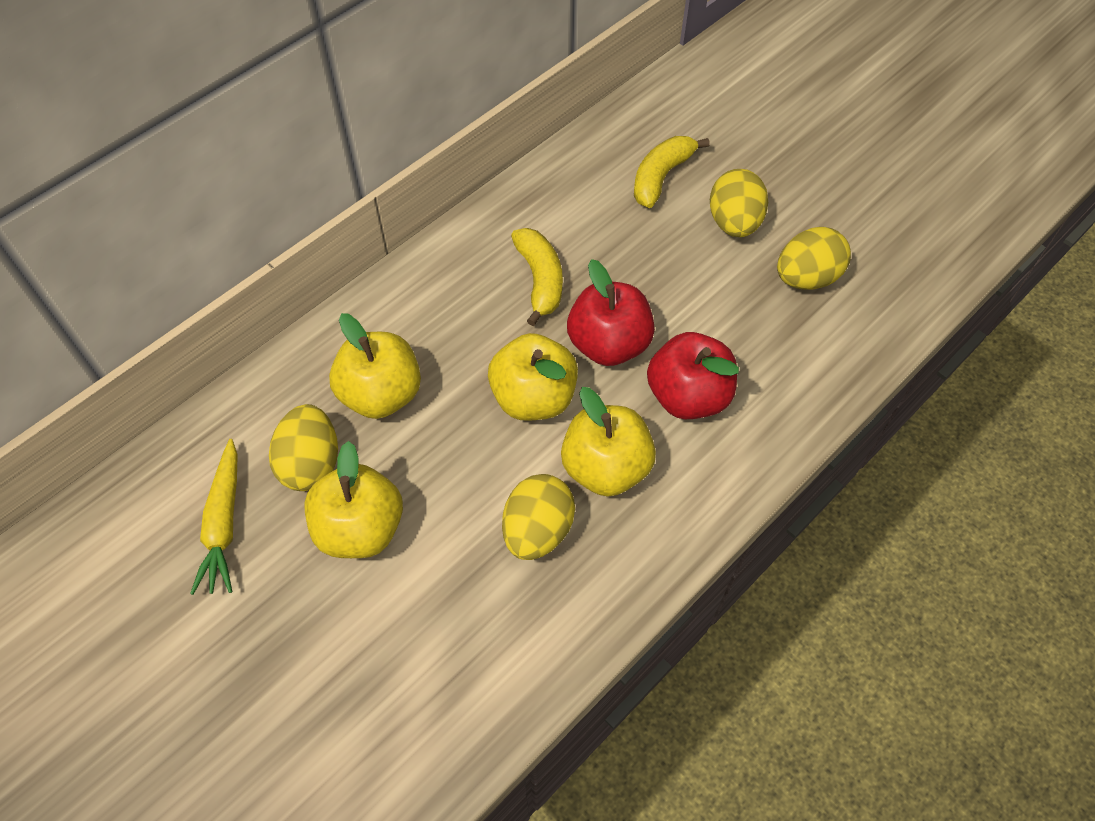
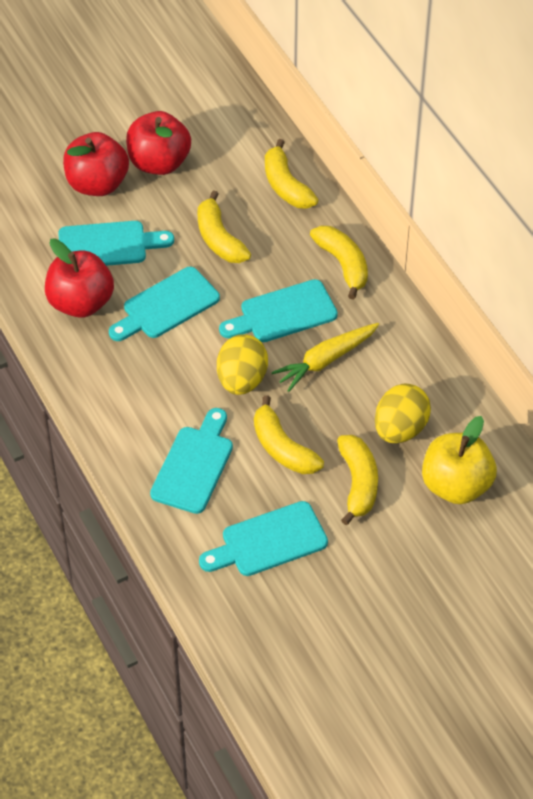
red apple: [567,259,655,366] [647,332,739,419] = 2 -> [45,239,114,318] [63,132,129,196] [126,111,191,175] = 3
turquoise cutting board: none = 0 -> [58,221,174,266] [109,267,220,341] [150,408,233,514] [199,501,328,576] [219,279,338,342] = 5
yellow apple: [304,441,403,558] [329,313,421,419] [488,333,578,421] [561,387,656,497] = 4 -> [422,416,497,504] = 1
yellow banana: [511,228,563,326] [634,136,710,208] = 2 -> [198,190,251,263] [254,395,324,474] [265,139,318,209] [310,226,368,300] [337,435,378,525] = 5
yellow egg: [269,404,338,491] [502,474,575,560] [710,169,768,237] [777,227,851,290] = 4 -> [217,334,268,395] [375,383,431,443] = 2

